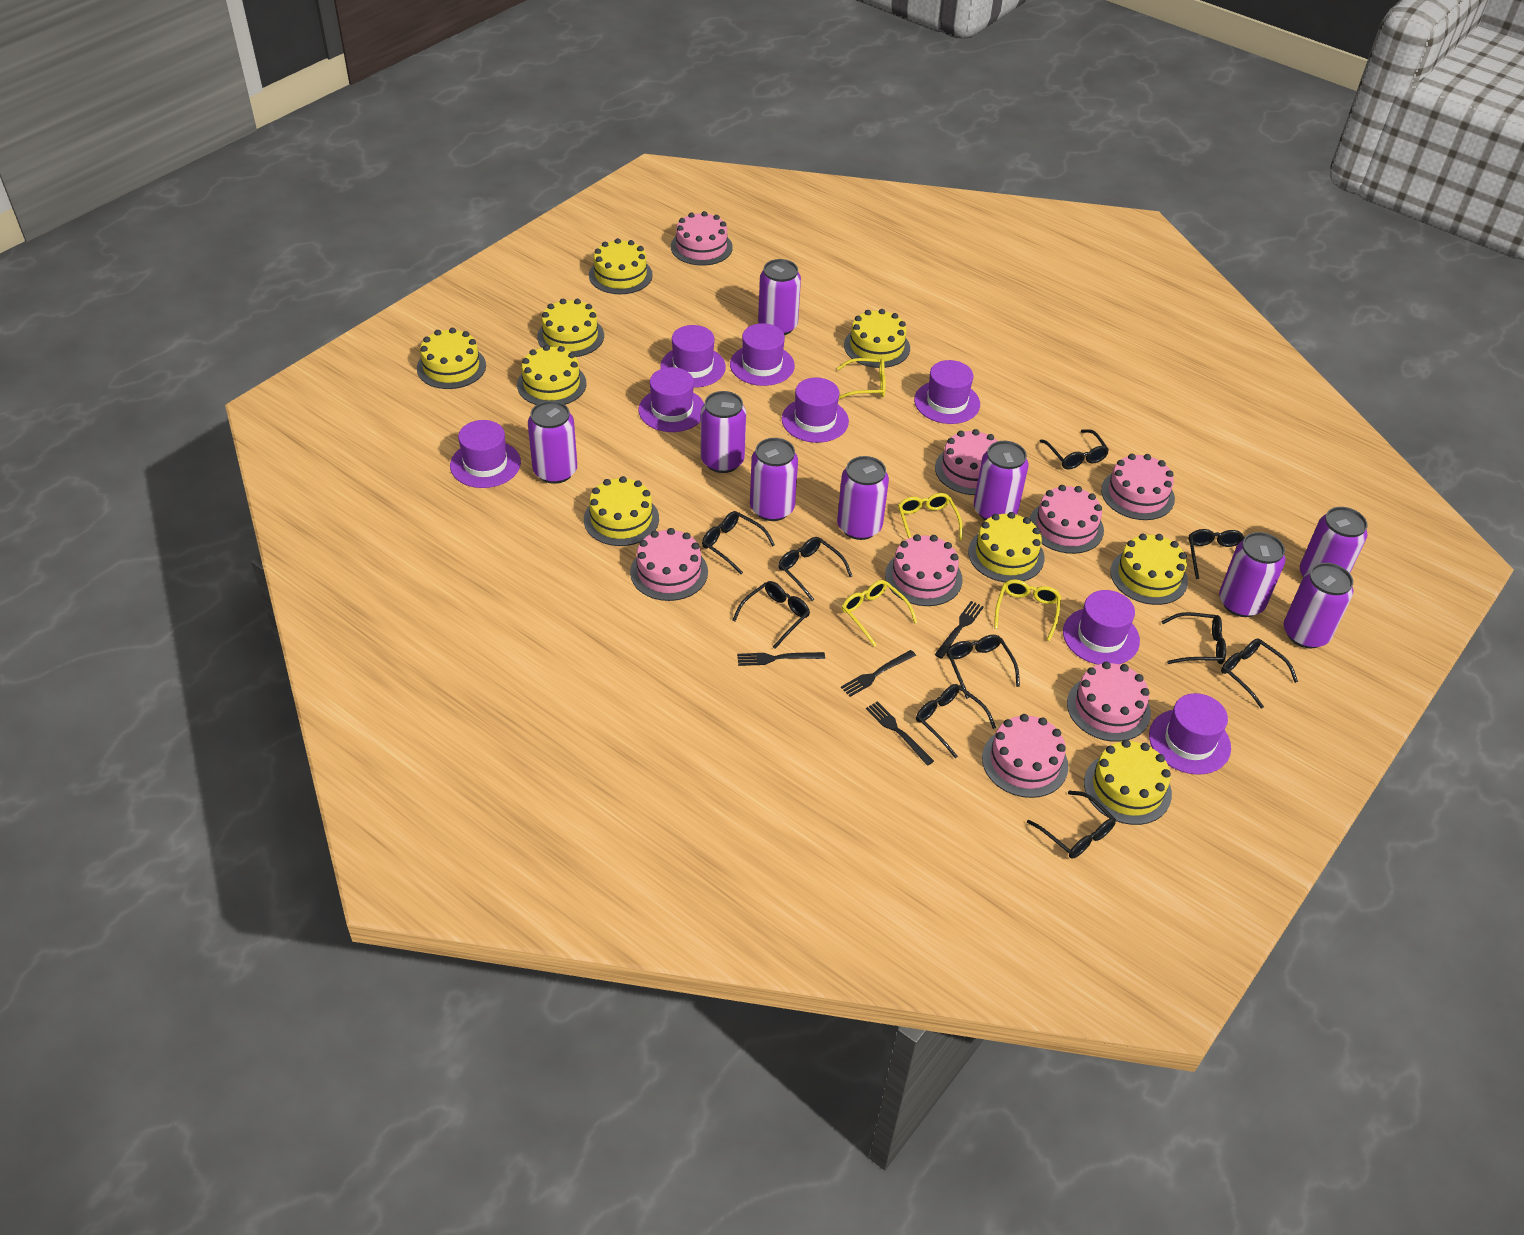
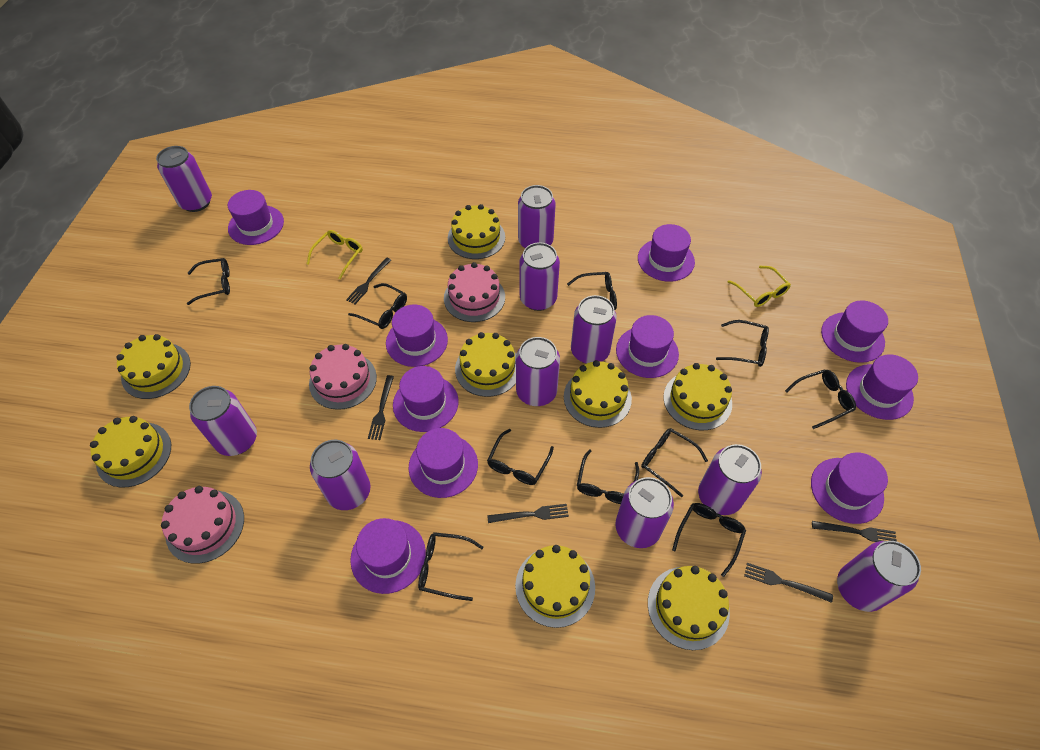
black fork: [737,652,825,666] [841,650,916,697] [866,701,934,766] [935,601,984,659] = 4 -> [346,258,391,304] [368,375,394,440] [487,504,569,523] [744,563,833,603] [812,521,897,542] = 5
pink cake: [630,528,708,601] [671,211,733,266] [885,534,962,606] [935,429,997,495] [982,714,1068,798] [1030,485,1104,554] [1067,662,1151,742] [1101,454,1175,520] = 8 -> [161,486,244,564] [309,344,377,410] [444,262,505,322] = 3
purple can: [528,401,577,484] [701,391,746,473] [750,438,798,521] [758,259,801,335] [837,456,889,540] [974,441,1028,521] [1219,532,1285,617] [1284,563,1353,649] [1300,507,1368,577] = 9 -> [156,146,212,212] [189,386,257,456] [310,440,371,510] [516,337,560,406] [518,185,556,248] [520,242,560,311] [571,295,617,364] [615,477,674,548] [698,444,762,515] [837,541,921,612] = 10
purple hat: [450,420,521,488] [639,367,704,432] [660,325,726,388] [730,323,795,386] [782,378,849,443] [914,360,980,424] [1063,590,1140,665] [1149,693,1231,775] = 8 -> [228,190,284,245] [350,518,426,594] [386,305,448,367] [393,366,459,432] [409,428,478,498] [616,315,679,378] [638,224,695,282] [811,452,888,524] [821,300,888,363] [846,354,918,420] = 10
yellow cake: [417,328,486,389] [517,345,586,405] [537,299,604,357] [584,476,659,546] [589,238,653,294] [844,309,910,368] [968,512,1045,582] [1084,740,1172,825] [1110,534,1188,605] = 9 -> [90,416,171,488] [116,334,191,399] [448,204,505,259] [455,332,516,397] [515,545,595,628] [564,360,632,428] [648,566,730,650] [663,363,732,430] = 8
yellow glasses: [837,358,886,399] [842,580,917,647] [898,493,963,541] [994,579,1061,641] = 4 -> [307,230,363,279] [728,266,791,307] = 2

